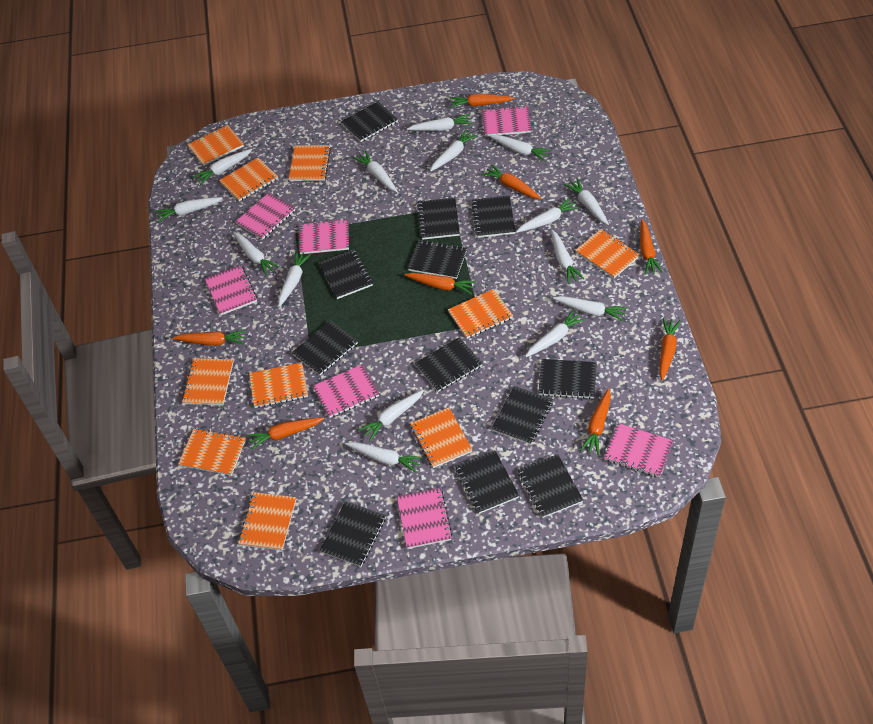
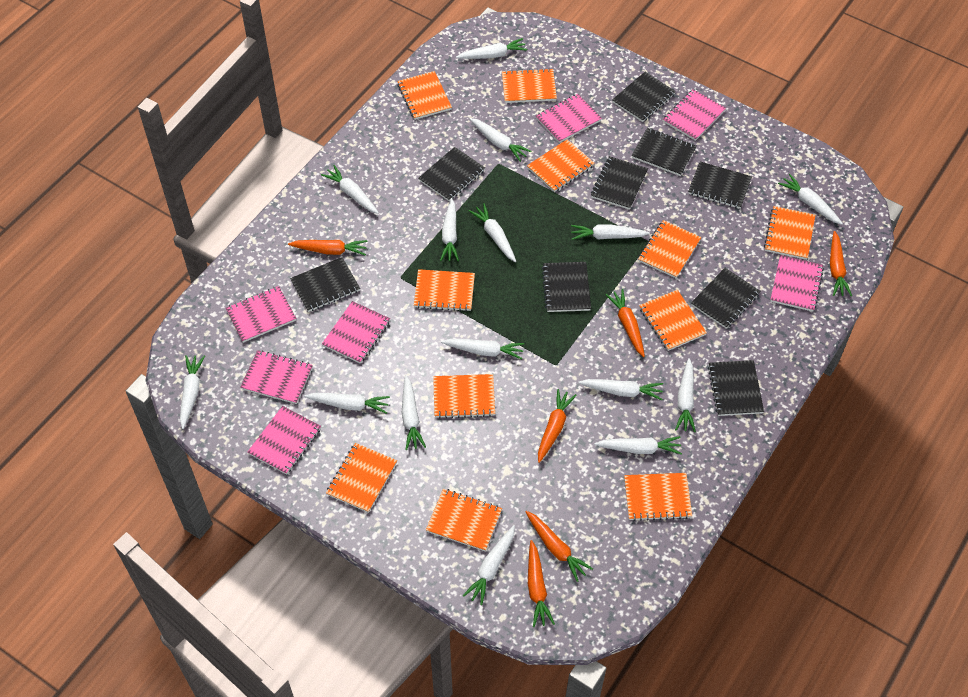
black notebook: [292,321,358,375] [318,249,373,299] [320,501,386,567] [341,102,398,142] [408,240,467,279] [415,337,483,392] [417,198,460,240] [455,450,520,514] [471,196,515,238] [491,386,553,444] [518,454,583,518] [538,359,597,399] = 12 -> [290,257,360,312] [419,147,485,201] [542,262,591,312] [591,156,648,210] [612,72,676,122] [631,128,697,176] [688,162,752,209] [691,268,760,329] [708,360,764,416] = 9
orange carrot: [172,330,246,346] [246,417,324,450] [404,273,476,294] [450,94,514,108] [482,164,541,199] [580,388,611,455] [640,219,663,274] [659,318,681,381] = 8 -> [288,240,368,256] [526,511,593,582] [528,540,555,627] [538,389,576,463] [605,289,645,357] [830,231,852,296] = 6
orange notebook: [178,428,246,476] [182,358,234,406] [187,125,244,166] [219,158,278,202] [238,492,296,551] [249,362,308,408] [289,145,331,181] [410,408,472,468] [448,289,513,339] [575,229,640,278] = 10 -> [326,443,397,513] [397,71,452,120] [414,269,475,311] [426,489,502,551] [433,374,495,418] [502,68,557,103] [527,139,595,192] [624,473,692,521] [638,220,701,278] [639,290,707,351] [764,206,815,260] = 11

